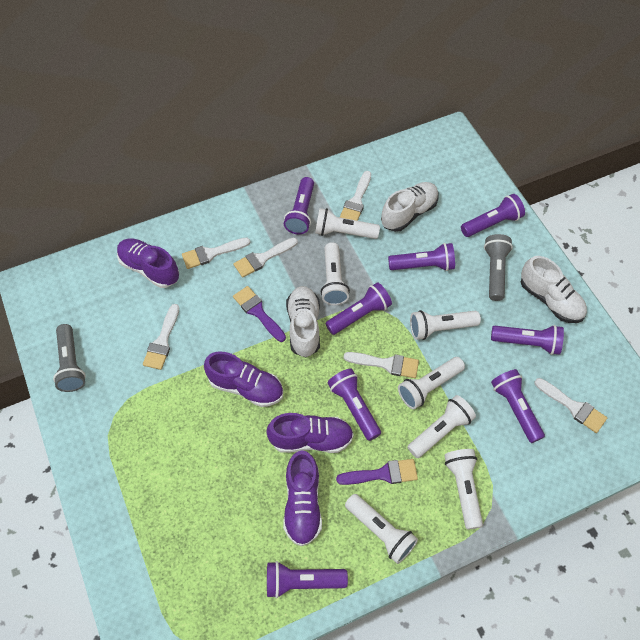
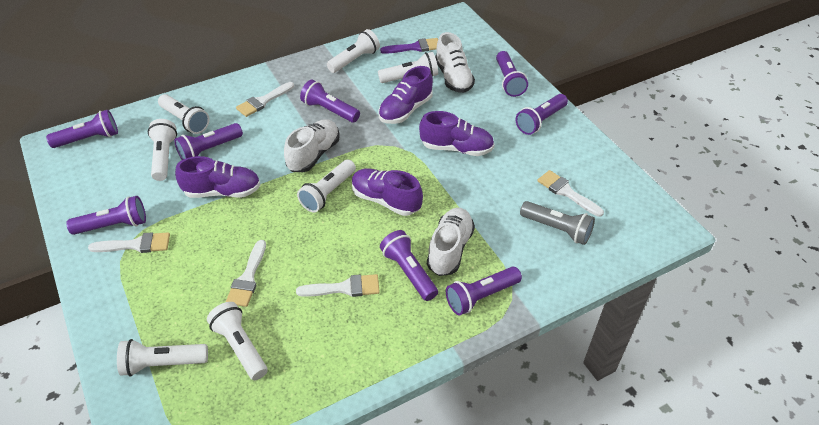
grey flashlight: [53,324,86,392] [484,234,513,301] = 2 -> [520,201,595,245] = 1
purple brush: [233,286,286,342] [336,459,418,485] = 2 -> [380,38,438,54] = 1
white brush: [143,304,179,370] [182,238,250,269] [234,237,298,277] [340,171,371,221] [344,352,419,378] [534,378,607,433] = 6 -> [88,232,170,253] [226,240,266,307] [236,82,294,117] [296,274,380,297] [537,170,604,217] = 5

